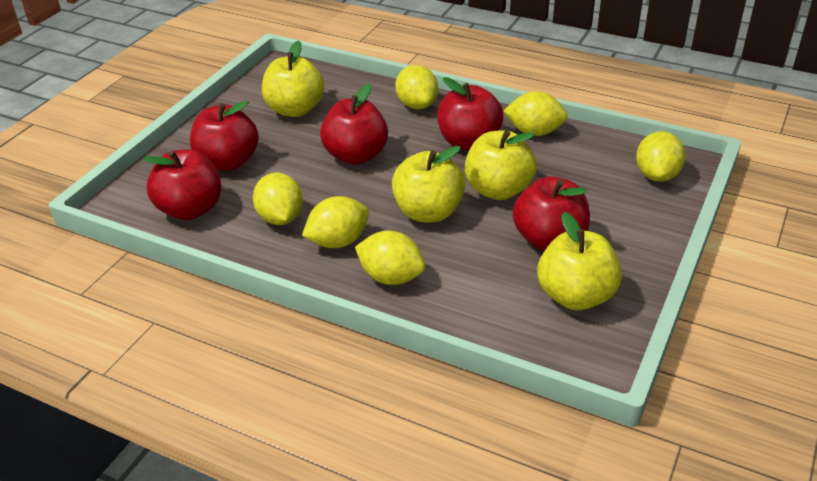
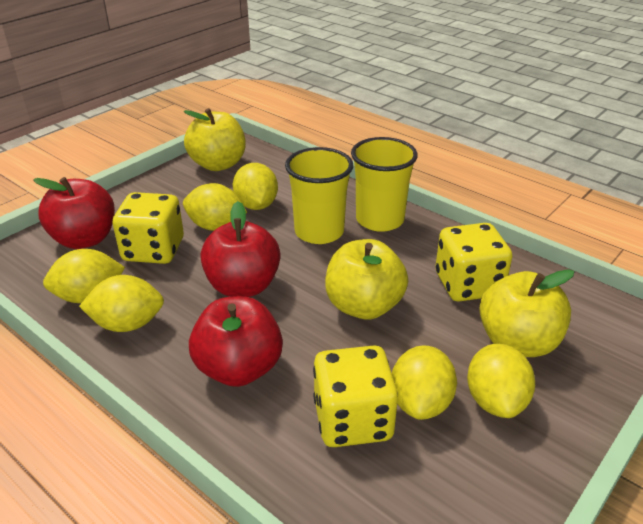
red apple: [143,149,222,220] [190,101,259,171] [320,84,388,164] [437,77,503,150] [513,176,590,251] = 5 -> [33,177,115,249] [189,296,283,387] [200,201,281,297] = 3
yellow apple: [262,40,325,117] [392,146,465,223] [465,130,537,200] [537,212,622,310] = 4 -> [184,108,246,171] [325,239,408,319] [479,269,574,357] = 3
yellow cup: none = 0 -> [285,147,353,244] [351,137,418,232] = 2
yellow dice: none = 0 -> [112,192,184,264] [313,345,398,447] [435,223,512,302] = 3

